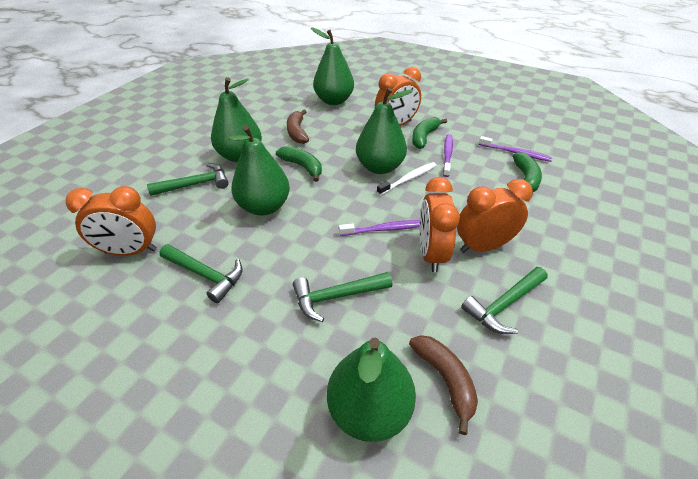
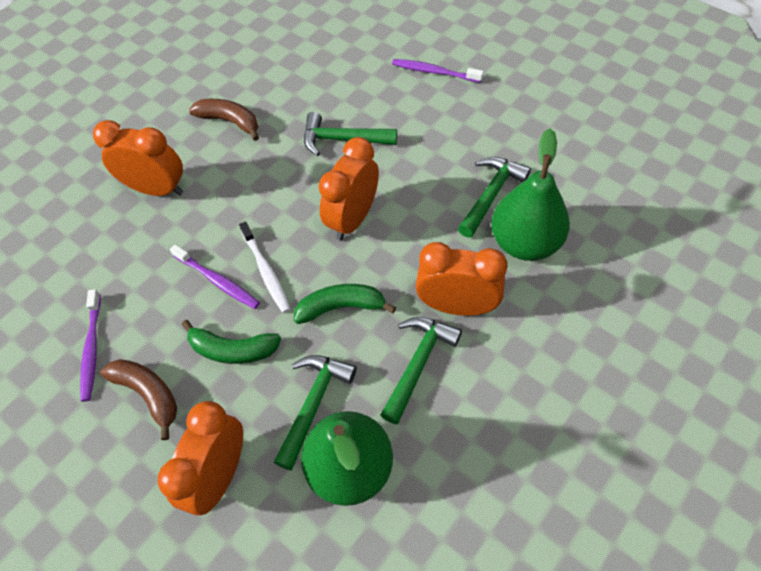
green banana: [276,146,322,182] [412,117,447,149] [513,152,542,192] = 3 -> [182,320,281,364] [294,284,396,324] = 2
green pear: [211,77,262,162] [228,125,290,215] [311,28,354,105] [327,338,416,442] [356,88,413,174] = 5 -> [301,411,393,506] [491,128,570,261] = 2

